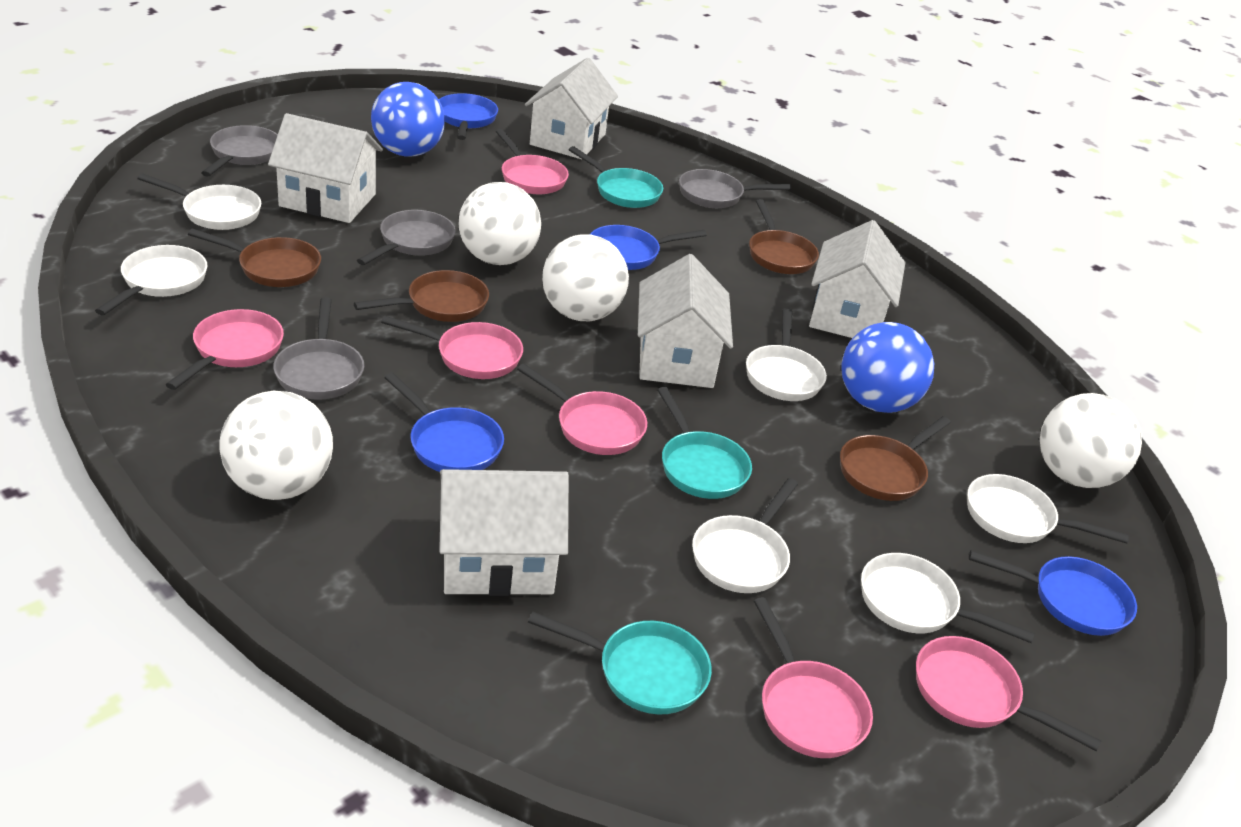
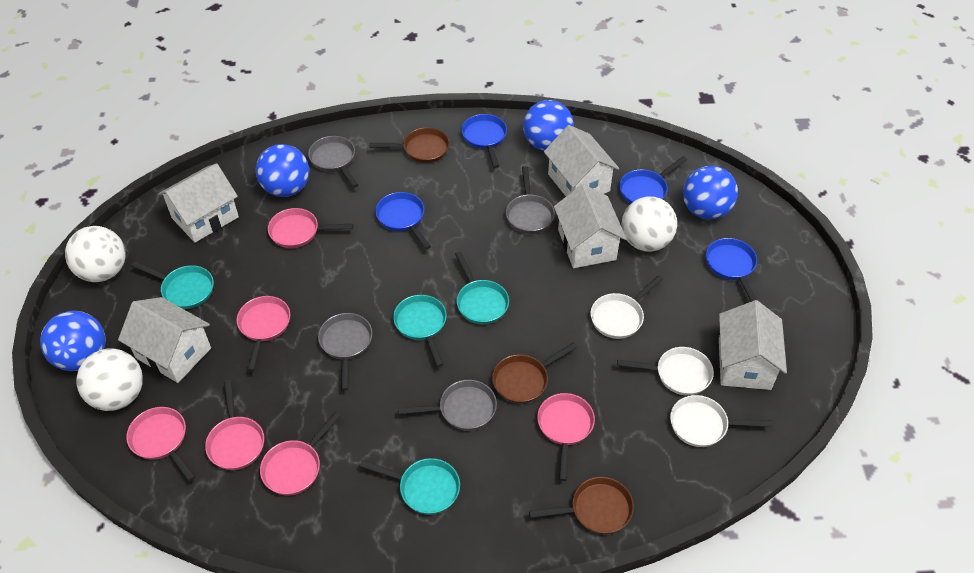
blue ball: [371,82,445,157] [841,322,934,413] = 2 -> [40,311,106,371] [256,144,309,197] [523,100,574,151] [683,166,738,220] = 4
brown pan: [188,228,321,287] [354,270,489,322] [749,199,819,274] [840,416,951,501] = 4 -> [369,127,450,163] [492,342,577,404] [529,477,634,534] = 3
turquoise pan: [528,612,712,715] [569,146,663,208] [657,387,752,499] = 3 -> [131,261,214,309] [360,458,460,515] [393,295,447,367] [455,252,509,324] = 4
white ball: [219,390,333,500] [459,182,541,265] [542,234,629,321] [1040,393,1142,488] = 4 -> [65,226,125,282] [76,349,143,411] [622,197,677,252] = 3
white pan: [95,245,207,315] [137,173,261,230] [692,478,798,593] [746,308,827,401] [861,553,1035,643] [967,474,1129,544] = 6 -> [590,275,663,339] [617,347,714,396] [670,395,772,447] = 3

